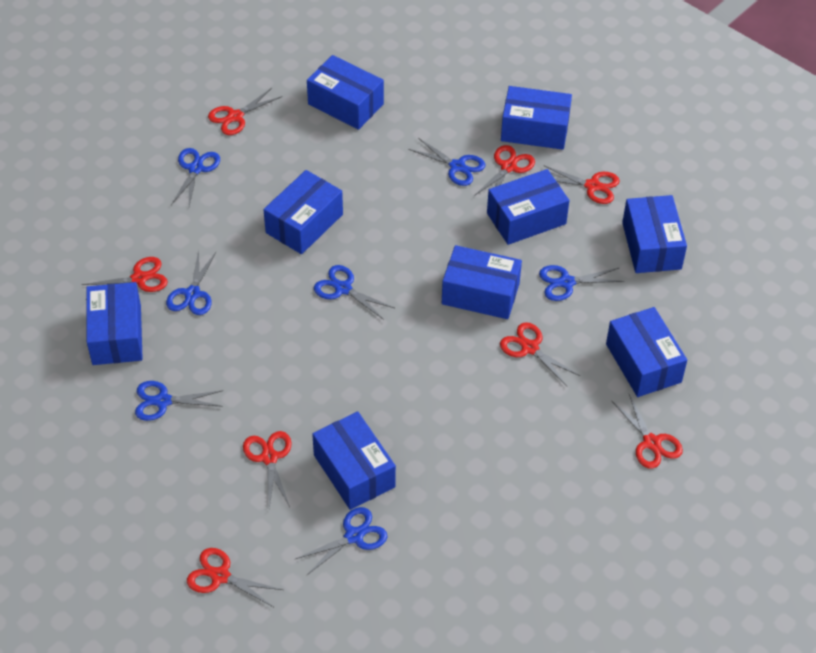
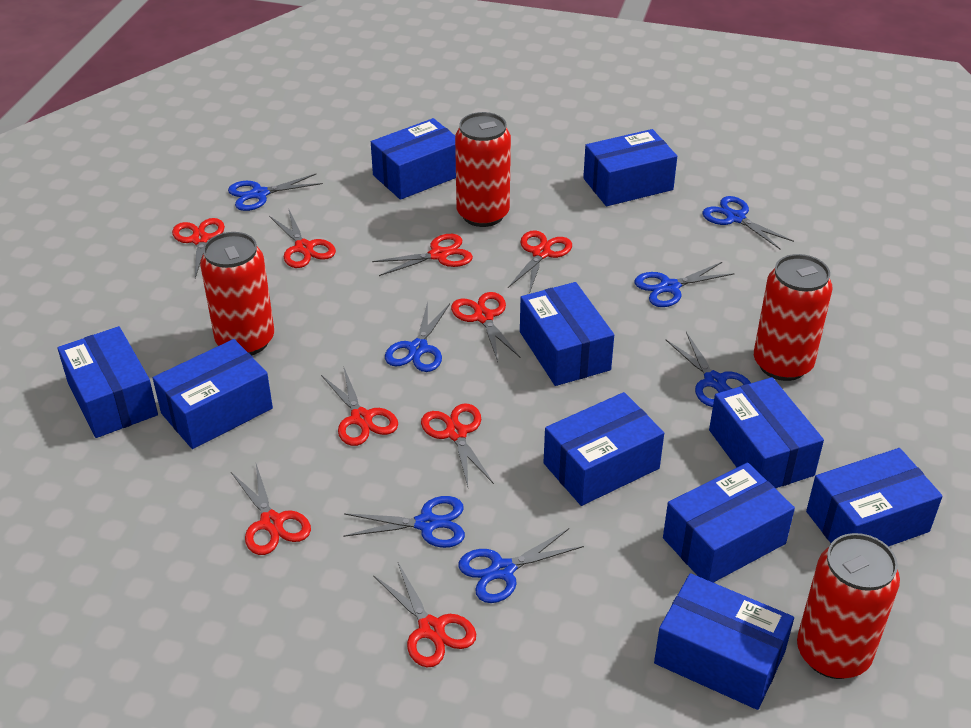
blue box: [86,282,143,365] [263,170,343,254] [307,55,384,130] [312,412,396,510] [442,245,522,319] [487,169,569,245] [501,86,572,150] [606,307,687,397] [622,195,687,273] = 9 -> [57,326,158,438] [153,339,273,449] [371,118,456,200] [520,282,614,386] [543,392,664,506] [583,129,677,206] [654,573,794,710] [663,463,795,583] [709,377,824,488] [806,448,943,547] = 10
red can: none = 0 -> [200,232,274,356] [455,112,511,227] [754,254,832,381] [797,533,900,679] = 4
red scissors: [81,257,168,292] [187,548,283,607] [208,88,282,135] [243,431,292,508] [474,145,535,196] [500,322,580,386] [543,165,620,204] [612,394,683,469] = 8 -> [172,218,225,278] [231,464,311,555] [269,210,336,268] [321,368,398,446] [372,234,473,276] [373,563,476,667] [421,403,494,487] [451,292,521,362] [508,230,572,294] = 9

